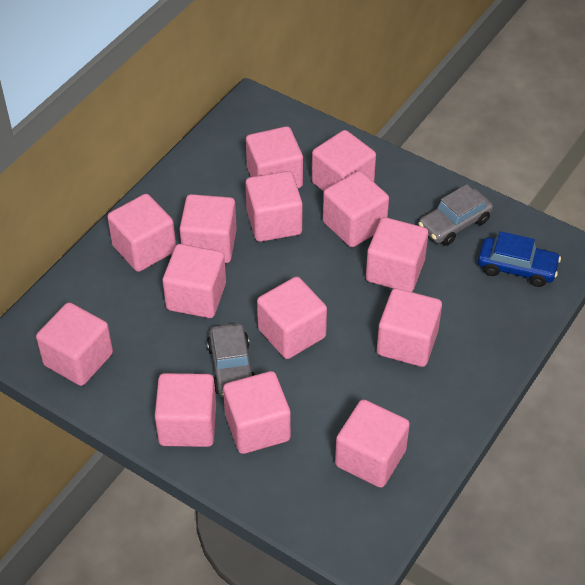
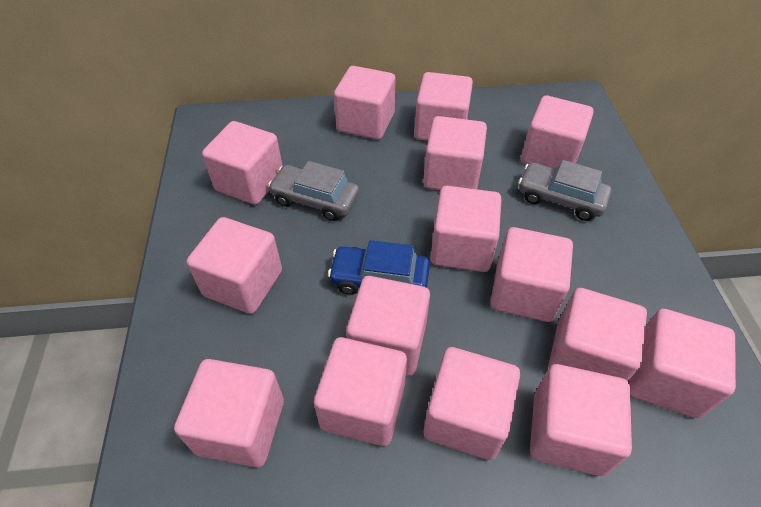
pink cube: [36,302,113,386] [107,194,176,272] [155,373,216,447] [163,244,226,318] [179,194,237,263] [223,371,291,454] [245,171,303,242] [246,126,303,188] [257,277,327,359] [312,130,376,191] [323,171,389,247] [335,399,410,488] [366,217,428,292] [377,288,442,367] = 14 -> [174,359,284,467] [187,217,282,314] [202,121,283,205] [314,337,407,446] [334,66,395,140] [346,276,430,376] [414,72,473,141] [423,116,487,190] [424,347,520,460] [430,186,502,272] [491,227,573,322] [521,96,594,169] [530,364,632,476] [548,288,647,381] [629,309,736,418] = 15

